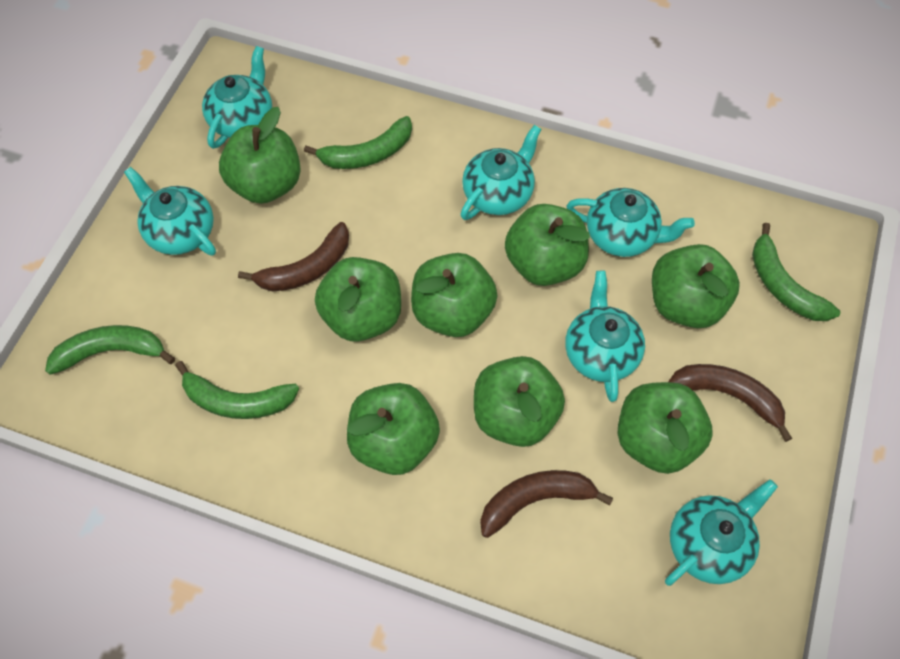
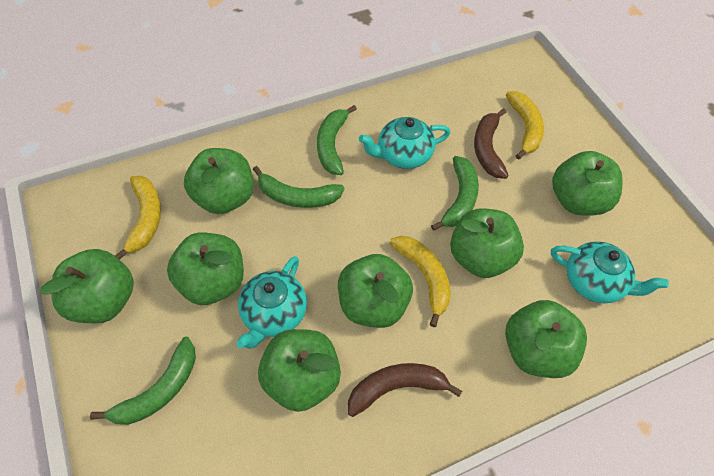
brown banana: [238,222,349,291] [480,470,613,538] [668,364,792,442] = 3 -> [348,363,462,417] [474,108,509,179] = 2
turquoise teapot: [124,167,216,256] [202,46,272,149] [460,125,541,220] [565,271,645,402] [566,188,695,257] [665,479,778,586] = 6 -> [236,256,307,349] [359,117,450,169] [551,241,669,303] = 3
yellow banana: none = 0 -> [115,176,161,260] [390,236,451,327] [506,91,544,160] = 3

